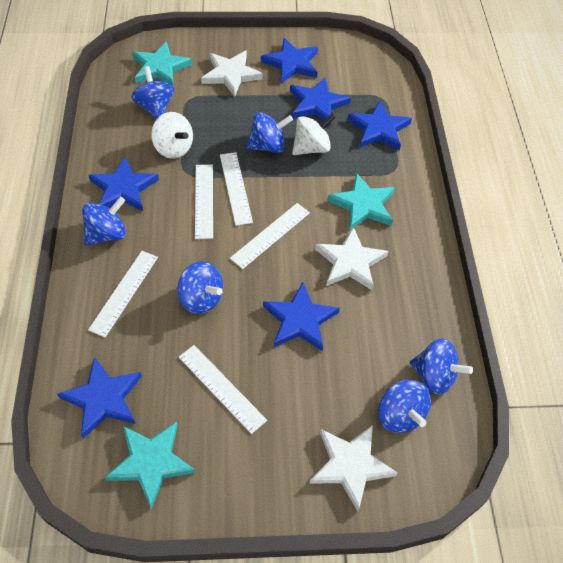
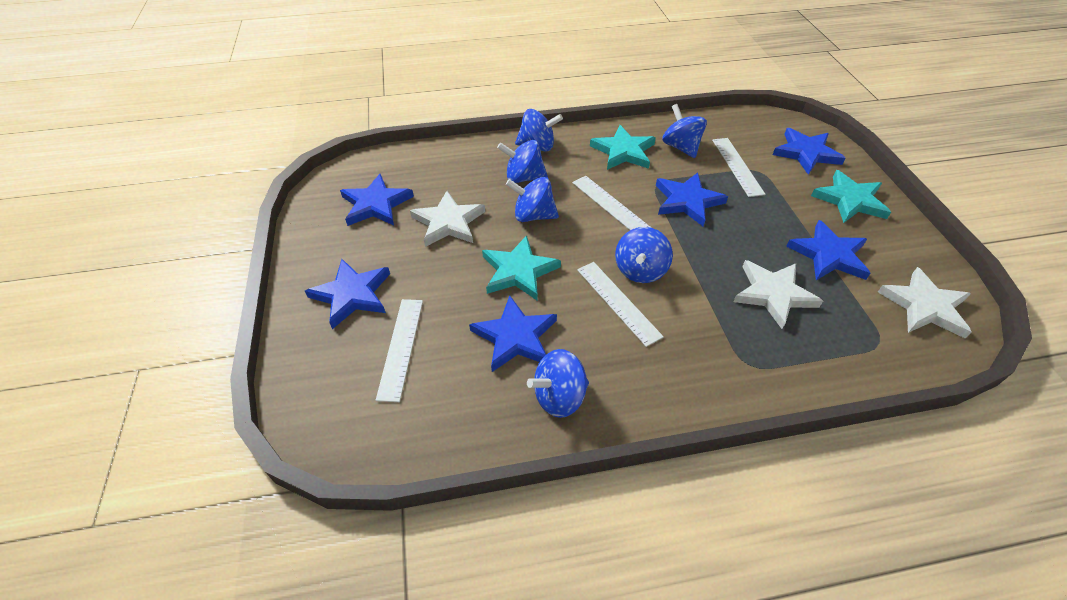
white ruler: [88,251,158,337] [179,345,267,434] [195,165,213,239] [220,152,253,226] [230,203,310,269] = 5 -> [376,299,423,402] [572,176,651,230] [577,262,664,347] [712,138,766,197] = 4
white spinning top: [151,112,193,159] [292,113,336,155] = 2 -> none = 0

